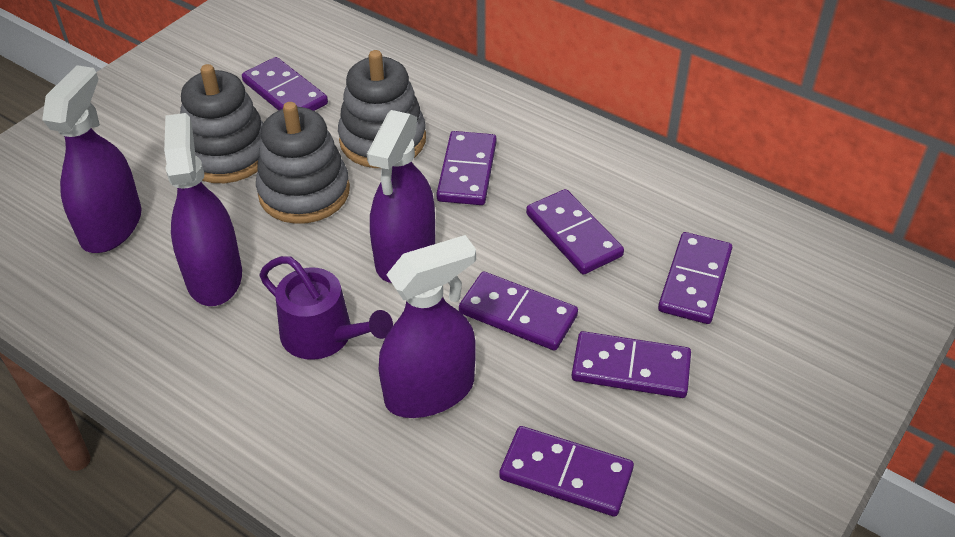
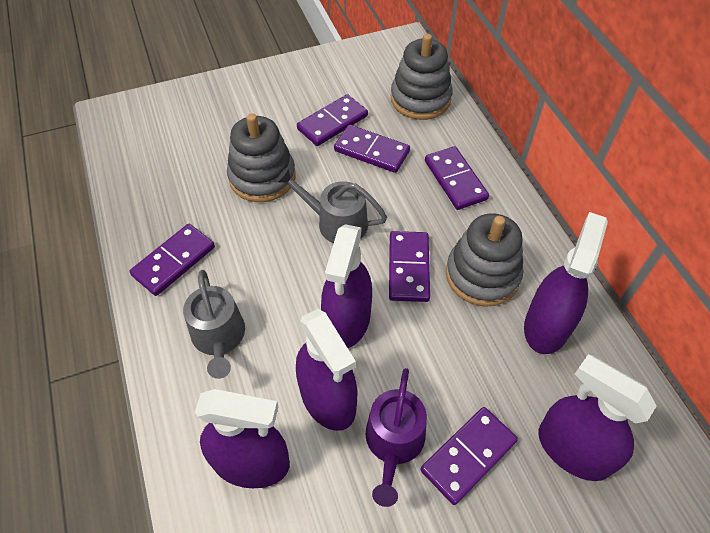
grey watering can: none = 0 -> [183,270,245,379] [276,167,387,243] = 2
purple domino: [242,57,328,111] [436,131,497,205] [459,272,578,351] [499,426,634,517] [526,189,624,275] [572,331,691,398] [658,232,732,324] = 7 -> [129,224,215,296] [297,94,368,146] [334,125,410,173] [389,231,430,302] [421,407,518,505] [425,146,489,210] = 6
purple spray bottle: [42,65,141,253] [164,113,242,306] [367,110,435,283] [379,235,476,418] = 4 -> [195,389,290,488] [296,309,357,431] [321,224,372,348] [524,212,608,354] [538,354,657,481] = 5

